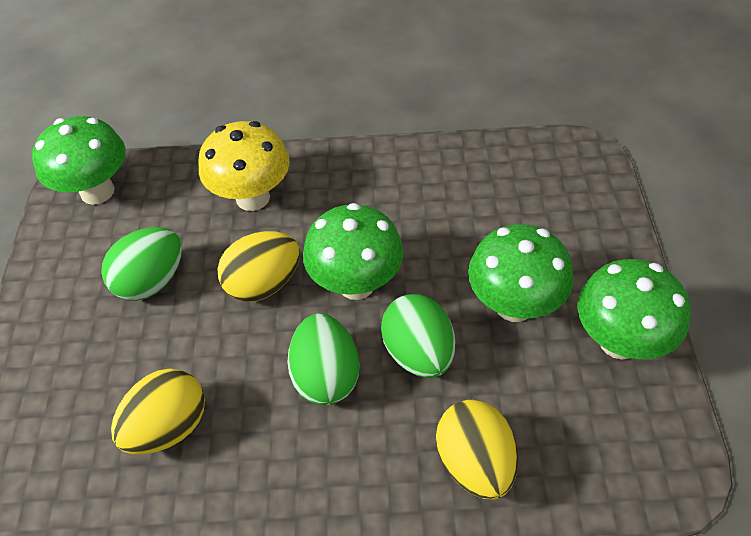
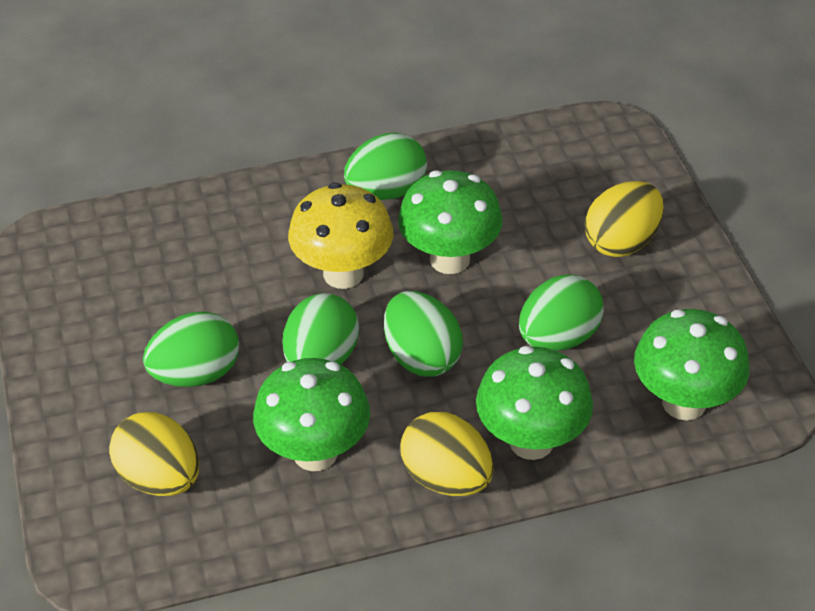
green egg: [101,227,182,301] [288,313,359,405] [381,294,455,378] = 3 -> [143,312,239,387] [282,293,359,365] [344,133,427,200] [384,291,463,377] [519,274,604,351] = 5

